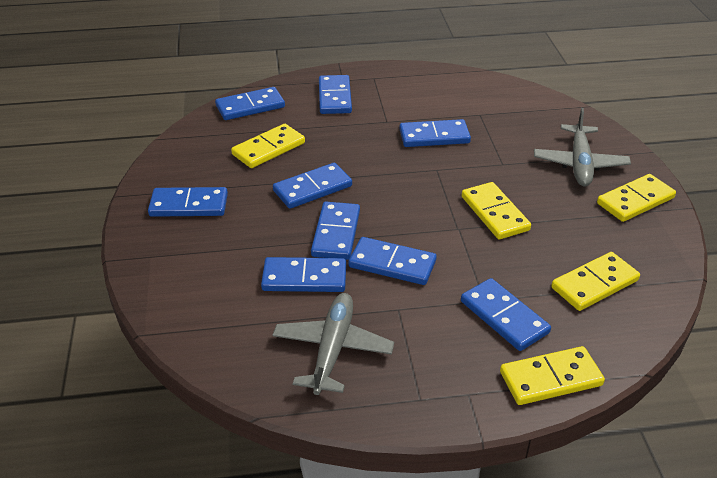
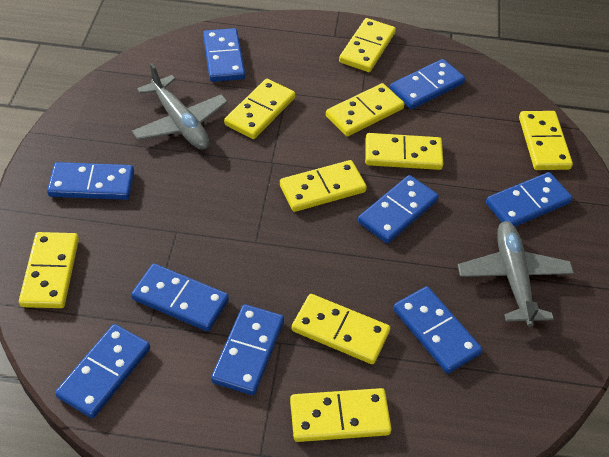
yellow domino: [231,124,305,168] [462,182,531,239] [500,346,605,405] [551,252,640,311] [597,174,676,222] = 5 -> [19,232,79,308] [224,79,295,139] [280,160,367,212] [290,388,391,442] [292,294,390,364] [326,83,404,137] [339,18,396,72] [365,133,443,170] [519,111,573,170] = 9

